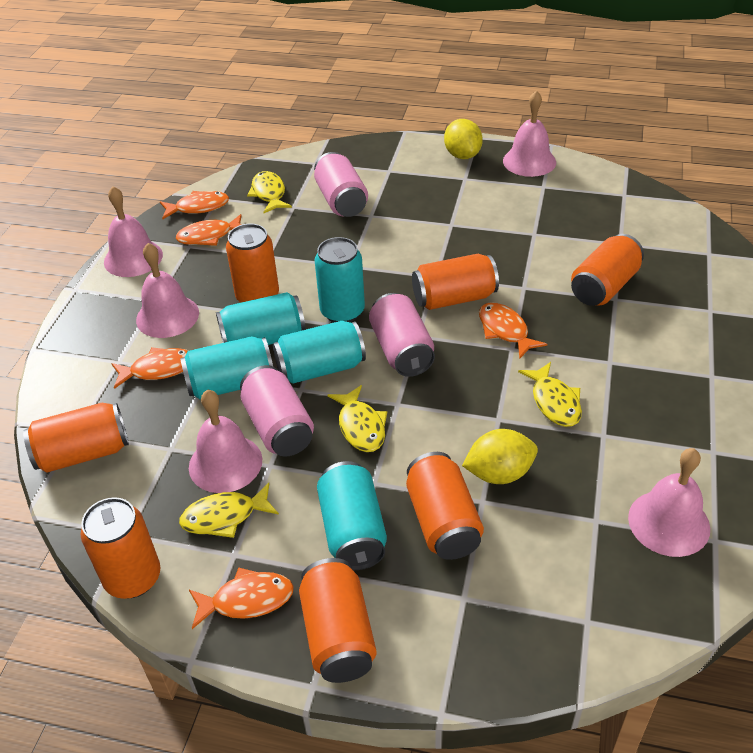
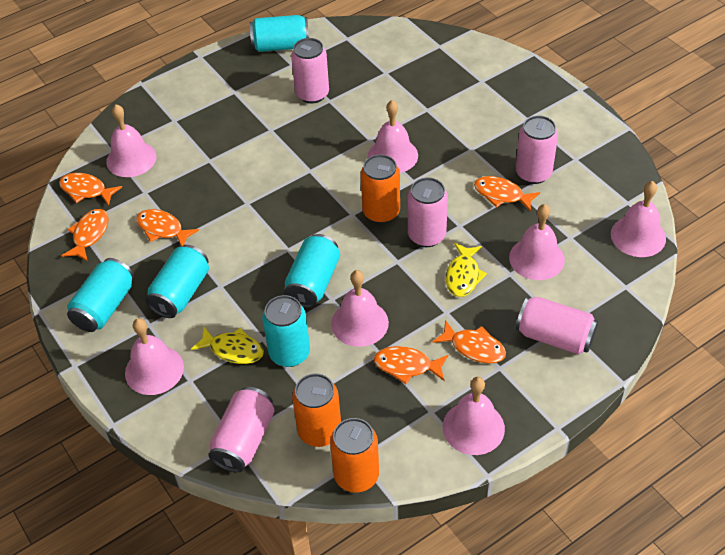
orange can: [23,403,129,472] [81,497,161,599] [226,224,279,303] [299,558,377,683] [406,452,484,560] [412,254,499,310] [571,234,644,306] = 7 -> [292,373,341,447] [330,418,379,493] [361,154,400,224] = 3
orange fish: [111,347,188,389] [160,191,229,219] [176,214,242,246] [189,567,294,629] [479,302,547,359] = 5 -> [59,173,122,206] [61,209,109,262] [136,209,199,247] [374,346,448,384] [432,320,506,364] [474,176,540,212] = 6
pink bell: [104,186,163,277] [136,243,199,338] [189,389,262,493] [503,90,556,177] [628,448,710,557] = 5 -> [106,104,156,177] [125,318,184,395] [331,270,389,347] [368,100,418,173] [443,377,505,455] [509,204,565,280] [611,181,666,257] = 7
pink can: [240,365,314,457] [314,152,368,217] [369,293,435,377] = 3 -> [208,387,275,472] [291,38,329,103] [408,177,448,247] [516,116,558,184] [516,297,598,355] = 5
yellow fish: [179,483,279,538] [247,171,292,213] [328,385,387,452] [518,362,582,427] = 4 -> [191,326,264,364] [446,243,487,297] = 2
yellow lemon: [444,119,483,159] [462,429,538,484] = 2 -> none = 0

